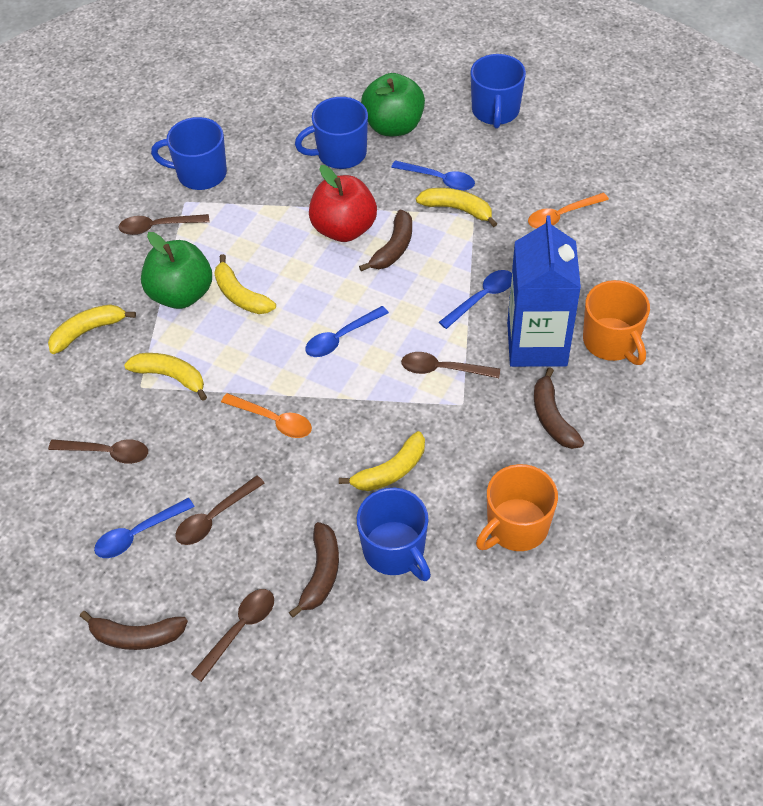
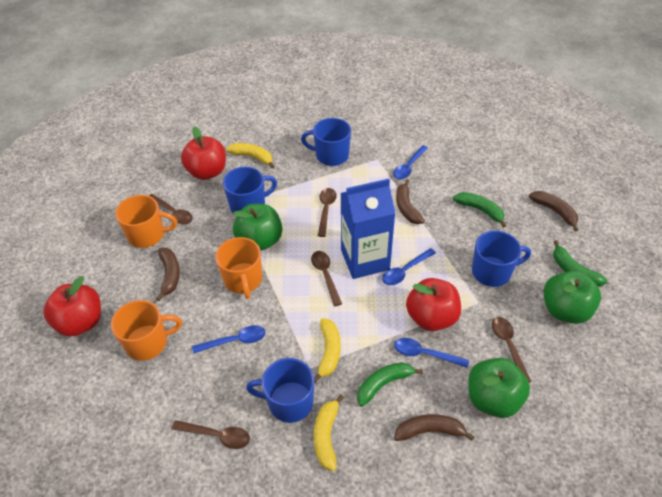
green apple: [141,232,212,309] [361,73,425,136] = 2 -> [233,204,282,251] [468,358,530,418] [544,271,601,324] = 3
green banana: none = 0 -> [357,362,423,407] [453,192,506,228] [553,240,607,286] = 3
orange mug: [476,464,558,551] [583,280,650,365] = 2 -> [111,300,182,361] [115,195,177,248] [215,237,262,299] = 3
orange spoon: [221,393,312,438] [528,193,609,229] = 2 -> none = 0
red apple: [309,165,377,242] = 1 -> [43,276,101,337] [181,126,226,180] [406,278,461,331] = 3
yellow banana: [48,304,136,354] [124,353,207,401] [214,254,276,314] [339,431,425,491] [416,188,497,227] = 5 -> [226,143,274,168] [314,318,341,383] [314,395,344,471] = 3

